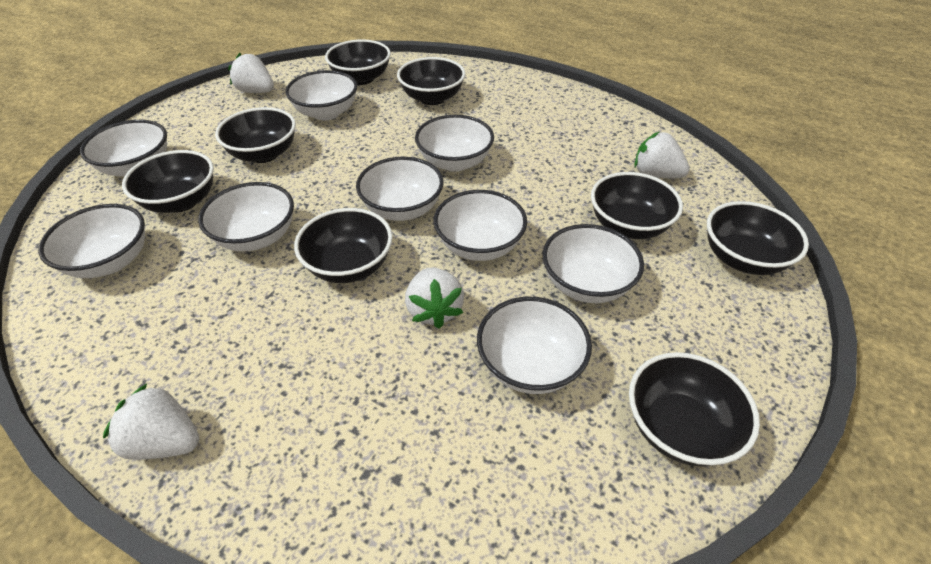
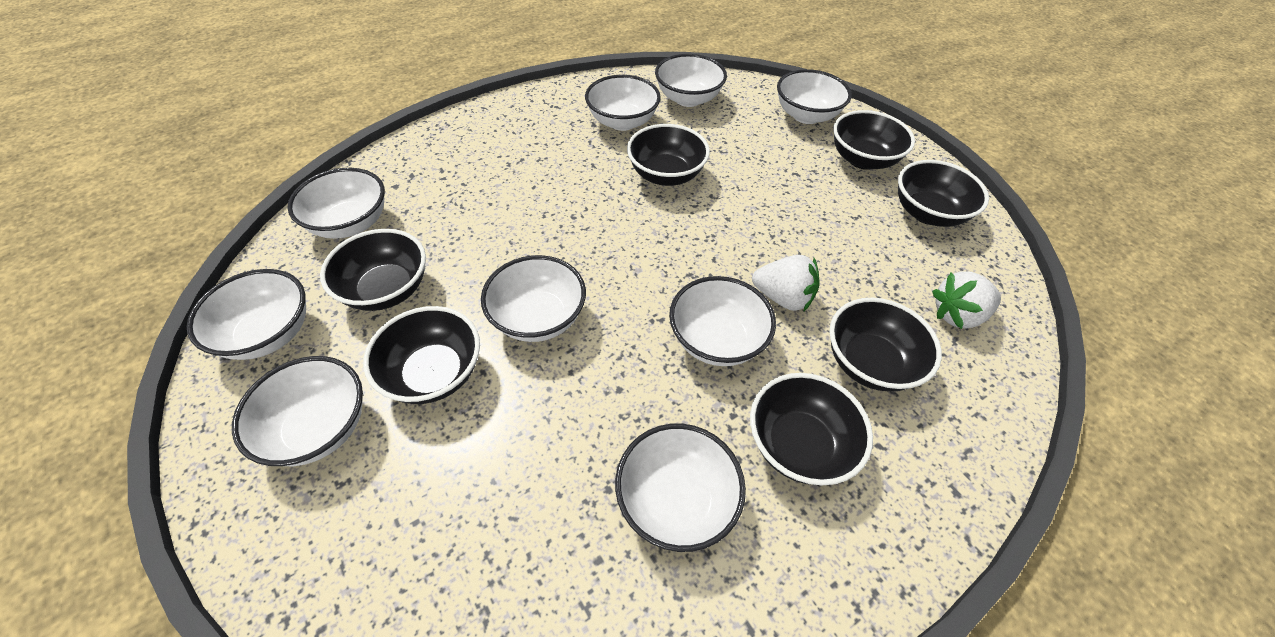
black bowl: [122,150,214,213] [215,107,296,163] [294,208,393,283] [325,39,391,85] [397,57,465,105] [591,172,683,239] [629,352,760,467] [707,201,809,275] = 8 -> [320,229,426,311] [363,306,480,404] [627,124,710,186] [750,373,873,485] [829,298,942,392] [833,110,915,170] [898,160,989,227] = 7
white strawberry: [103,383,199,460] [228,53,274,93] [405,268,464,329] [635,132,690,178] = 4 -> [752,255,820,312] [932,271,1001,329] = 2

